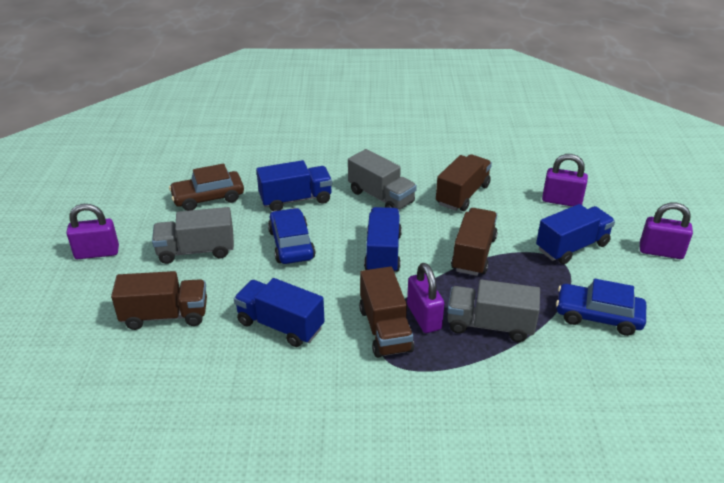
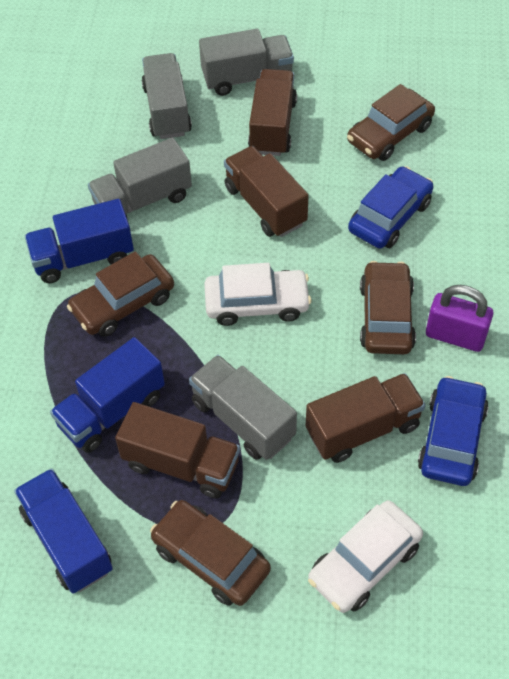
blue truck: [234,278,324,347] [256,160,332,211] [364,207,402,272] [536,204,615,264] = 4 -> [14,468,113,594] [25,199,134,283] [50,337,165,453] = 3
brown car: [169,164,244,211] = 1 -> [67,251,174,337] [150,500,271,606] [347,84,435,161] [360,261,416,354] = 4
grey truck: [152,207,234,264] [348,149,417,210] [447,280,540,342] = 3 -> [88,138,192,217] [141,53,192,139] [189,355,297,460] [199,29,294,96] = 4
purple padlock: [66,204,119,259] [407,263,444,333] [542,154,588,207] [640,203,693,259] = 4 -> [426,285,493,352] = 1
white car: none = 0 -> [204,263,311,326] [308,500,423,613] = 2

